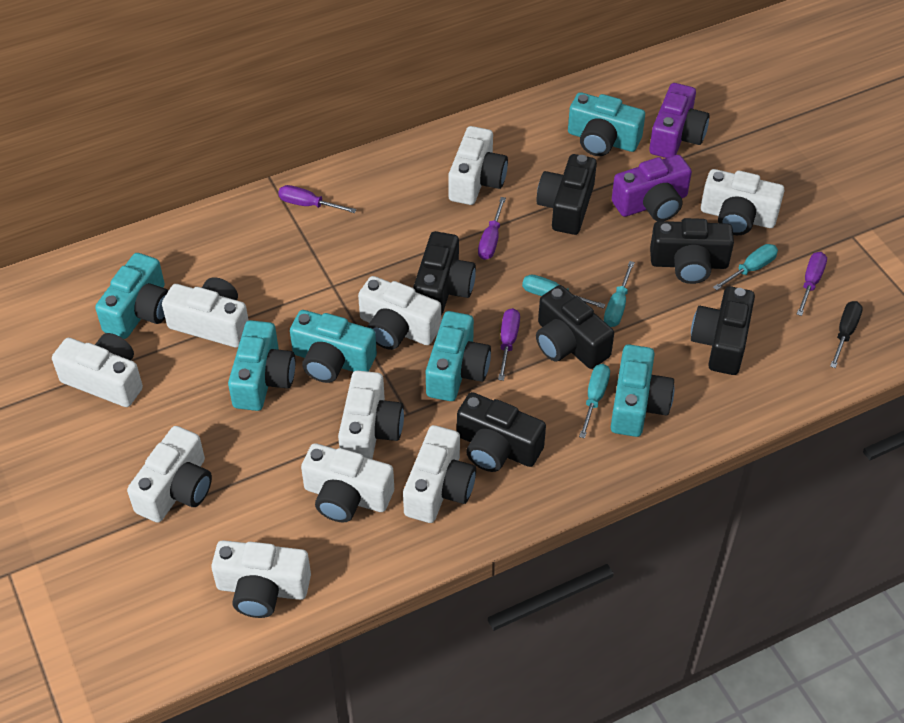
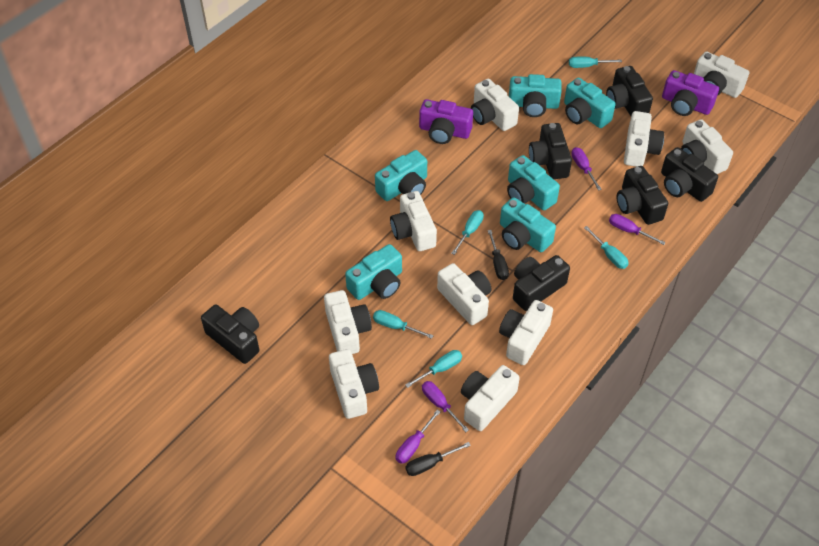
black screwdriver: [830,301,863,368] = 1 -> [405,442,471,476] [488,230,509,280] = 2
turquoise screwdriver: [522,275,606,309] [579,364,610,438] [604,261,635,327] [713,244,778,290] = 4 -> [373,310,434,339] [405,350,462,388] [451,210,484,255] [569,57,622,68] [584,226,629,269] = 5

